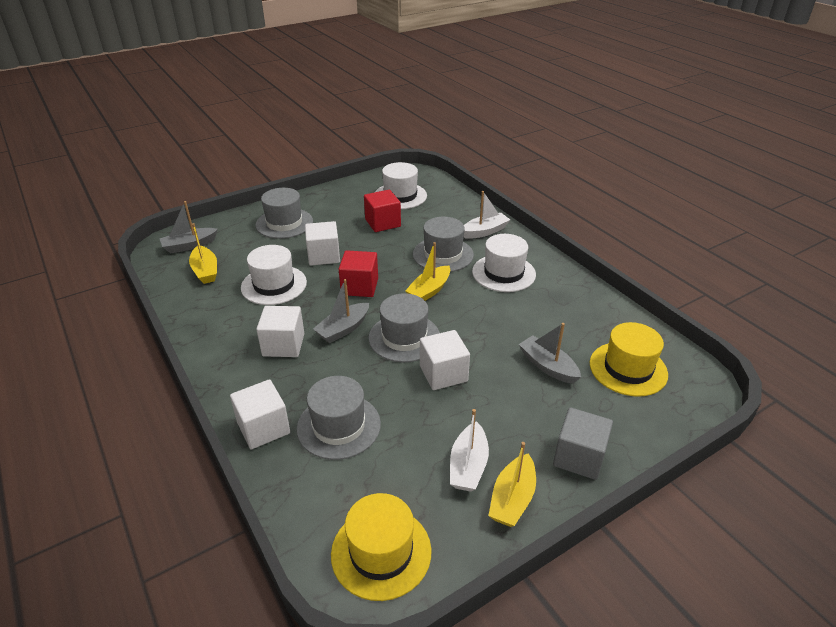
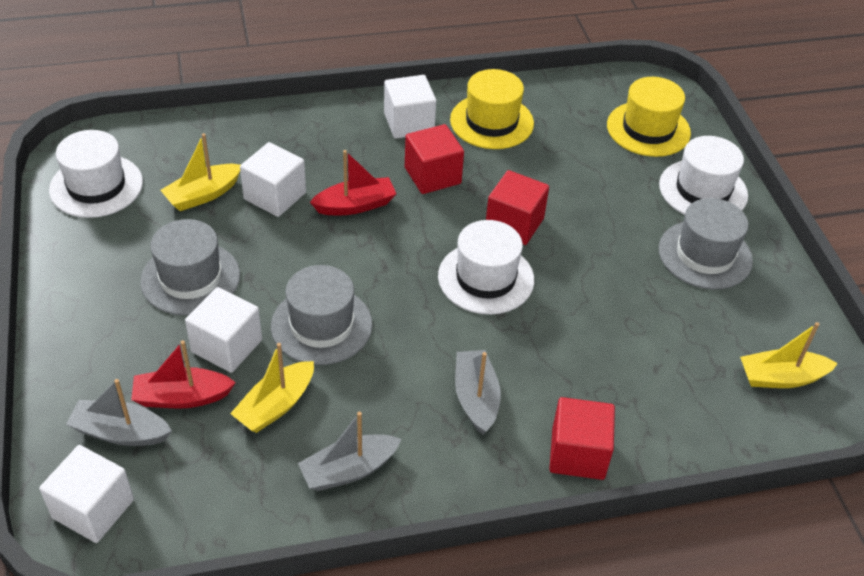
grey cube: [553,407,613,480] = 1 -> none = 0
grey hat: [255,188,313,239] [297,376,381,460] [369,293,440,362] [413,217,474,272] = 4 -> [140,219,240,315] [271,265,372,365] [659,198,753,289] = 3
red boat: none = 0 -> [131,340,236,408] [310,150,396,215] = 2
red cube: [339,250,378,297] [364,189,401,232] = 2 -> [405,124,464,194] [486,170,549,245] [549,397,615,480] = 3
white boat: [450,409,489,492] [464,191,510,239] = 2 -> none = 0

